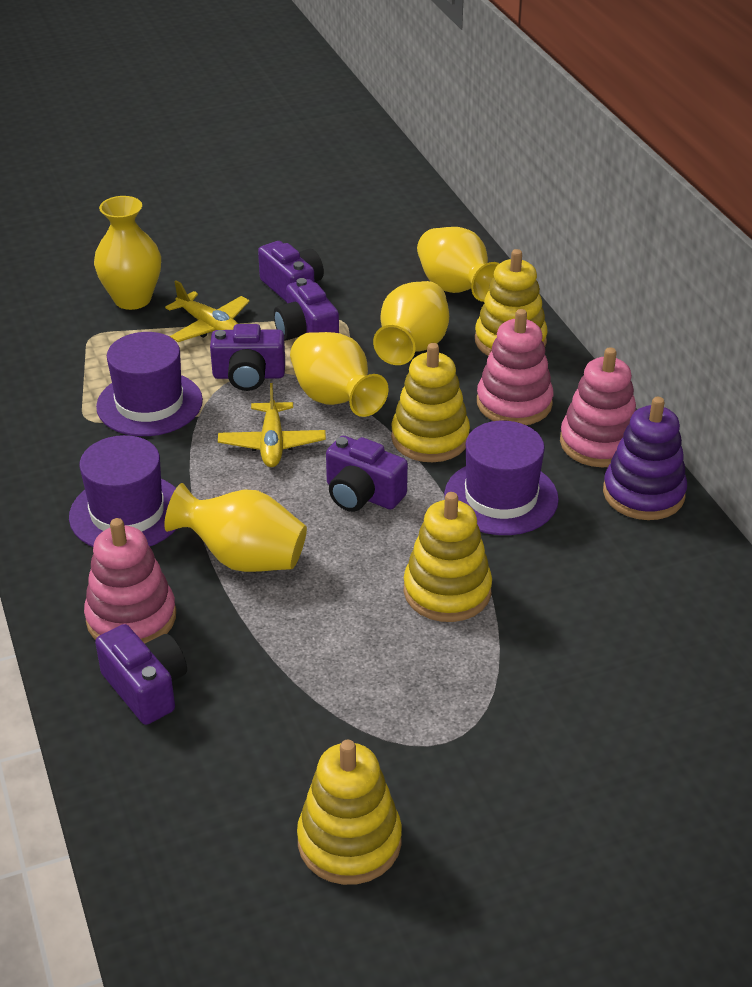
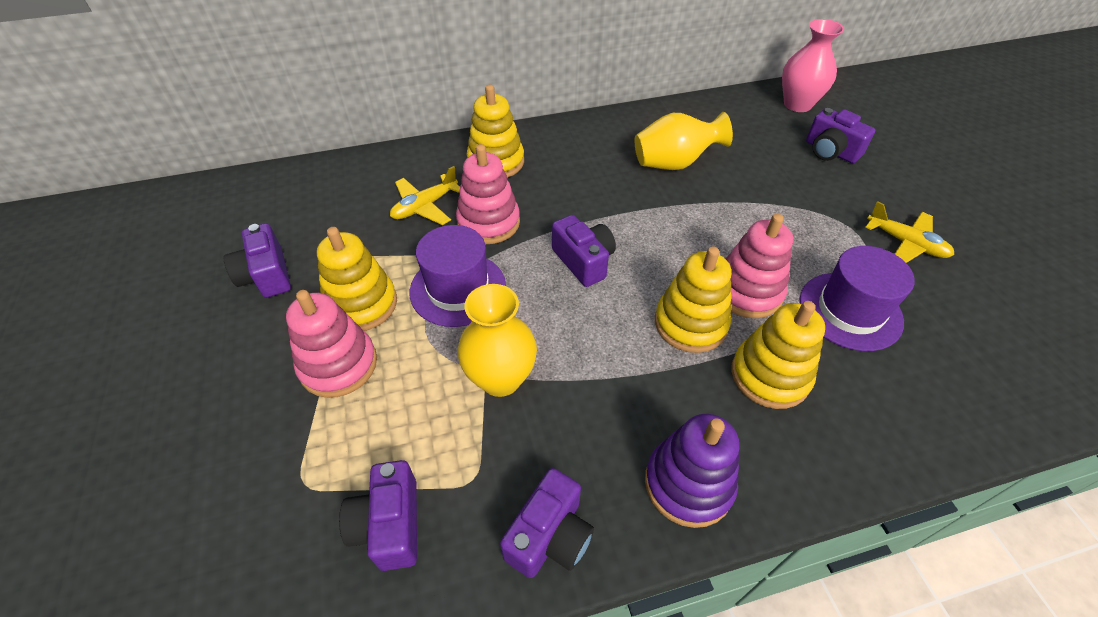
pink vase: none = 0 -> [782,19,844,112] = 1
purple hat: [69,435,176,547] [96,332,203,436] [444,421,559,535] = 3 -> [409,225,506,327] [799,246,915,351] = 2
yellow vase: [94,196,161,310] [164,483,307,572] [290,332,388,417] [373,281,449,365] [417,227,500,302] = 5 -> [458,284,537,397] [635,112,733,170] = 2

